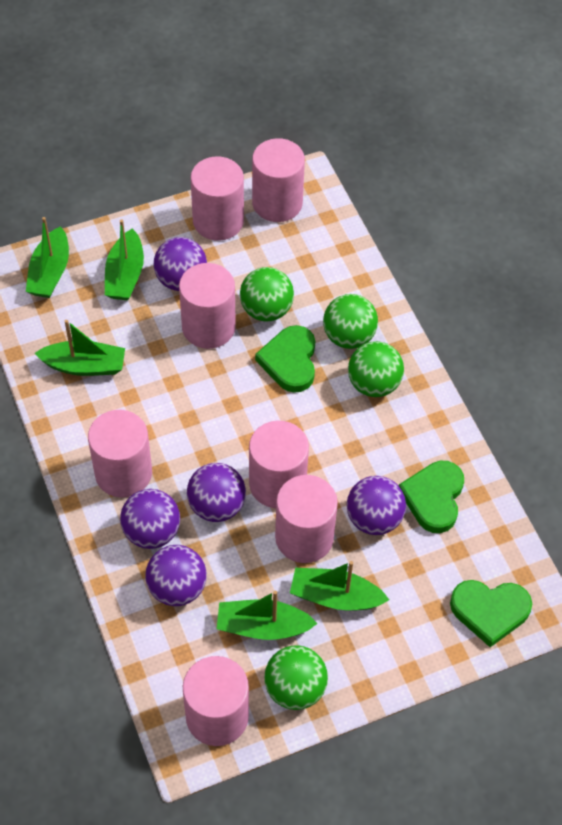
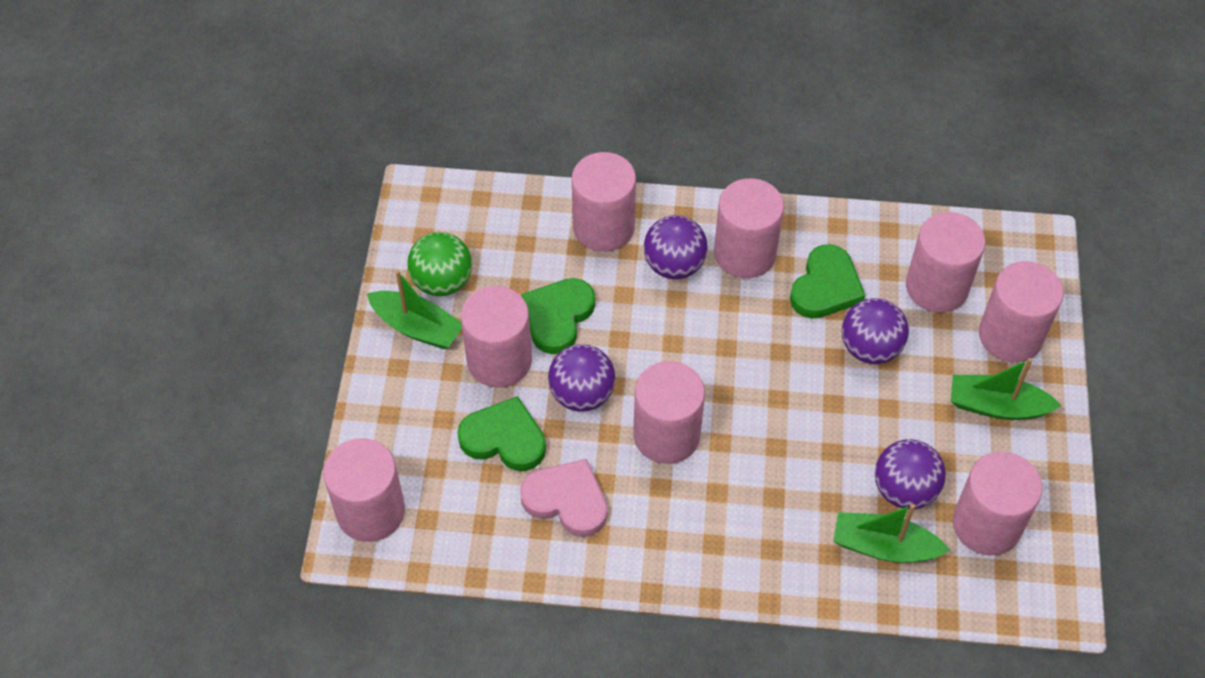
green ball: [240,267,294,322] [264,645,328,710] [323,294,378,349] [348,341,404,397] = 4 -> [407,232,472,296] = 1
green boat: [26,217,69,298] [34,320,125,376] [105,219,144,300] [217,590,318,640] [290,561,389,611] = 5 -> [367,270,462,350] [833,504,950,563] [951,358,1062,420] = 3
pink cylinder: [88,410,152,498] [179,263,236,349] [183,656,249,746] [190,156,244,241] [249,421,309,508] [252,138,305,222] [275,475,338,563] = 7 -> [323,438,405,542] [461,286,532,388] [572,152,636,252] [633,361,705,464] [714,178,784,278] [906,212,985,313] [952,452,1042,555] [979,261,1064,363] = 8
pink heart: none = 0 -> [520,459,608,537] = 1
purple ball: [120,489,180,549] [145,545,207,606] [154,237,207,291] [187,463,246,522] [347,476,406,535] = 5 -> [548,344,615,412] [644,215,708,279] [842,298,909,364] [875,439,946,509] = 4

